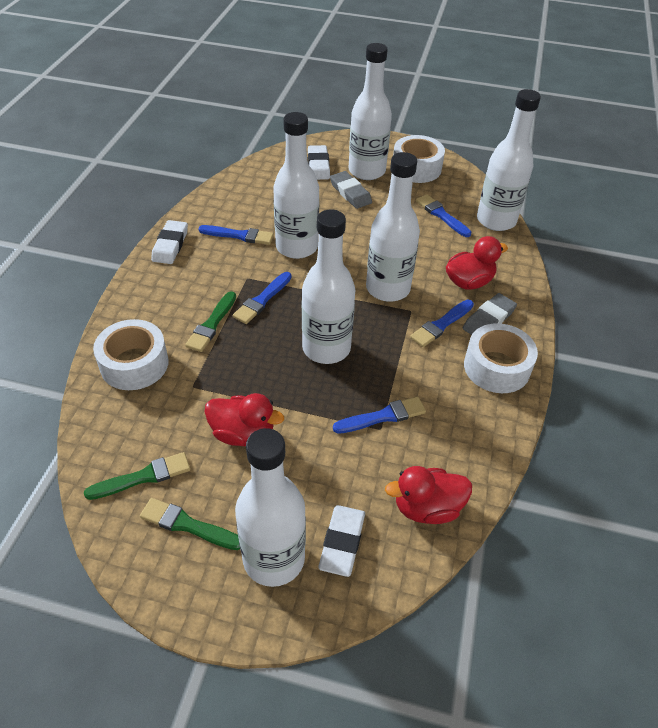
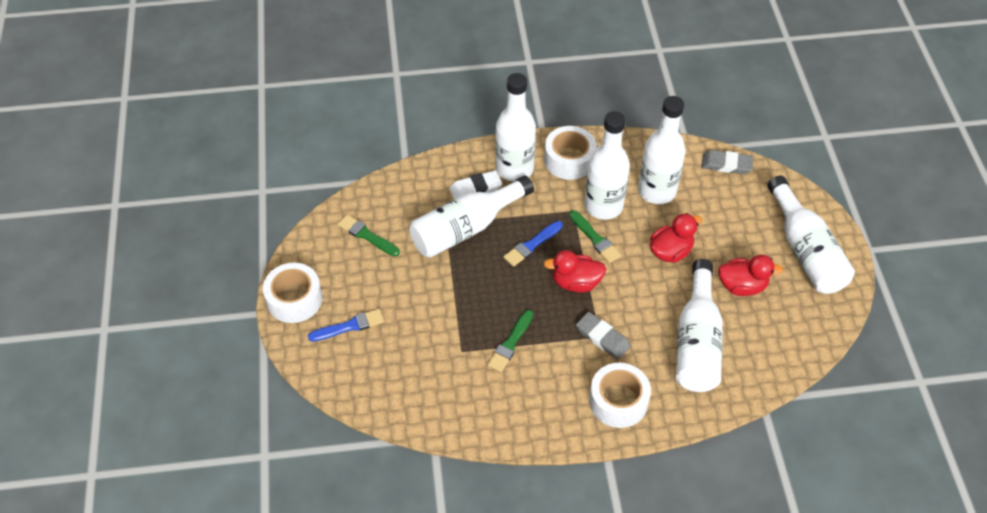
blue brush: [198,225,274,245] [233,272,292,324] [333,397,426,434] [410,300,474,347] [416,194,471,237] = 5 -> [308,309,384,342] [503,221,563,267] = 2
white eraser: [151,220,188,264] [308,145,330,180] [318,505,365,577] = 3 -> [449,170,502,199] = 1

